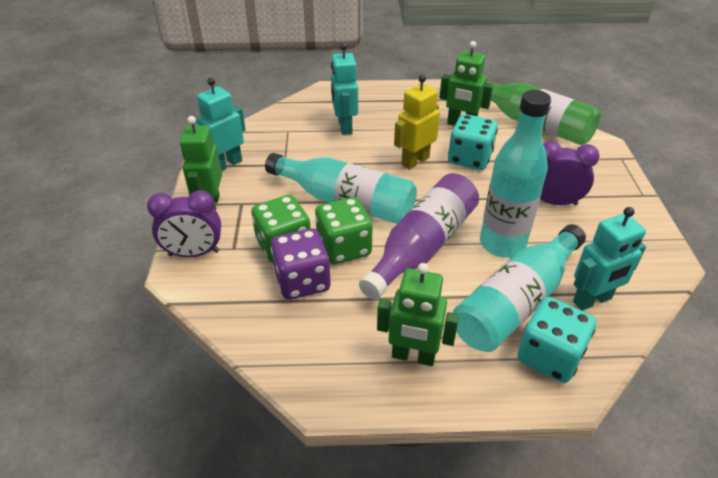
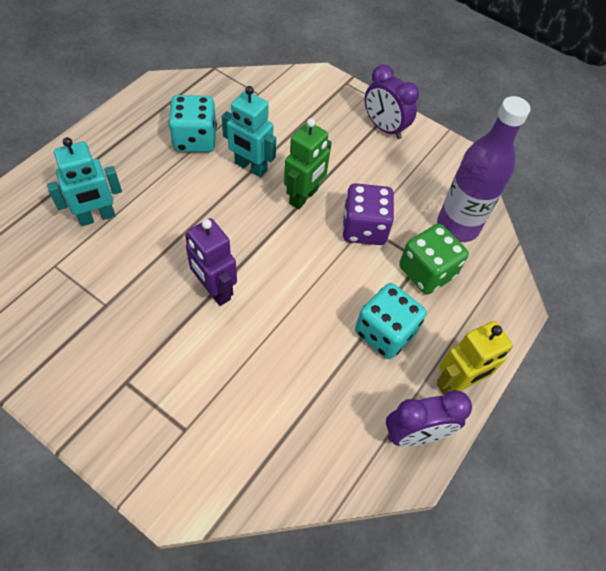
green bottle: [486,81,601,145] = 1 -> none = 0
green dice: [251,195,311,263] [315,197,373,264] = 2 -> [399,224,469,295] = 1
green robot: [180,116,222,210] [377,263,459,366] [439,41,493,126] = 3 -> [284,118,332,209] = 1
purple robot: none = 0 -> [185,218,237,306] = 1
turquoise bottle: [265,153,417,224] [453,224,586,352] [480,90,551,258] = 3 -> none = 0
turquoise robot: [194,78,246,171] [331,43,358,135] [573,207,646,311] = 3 -> [47,137,122,226] [221,86,276,178] = 2

